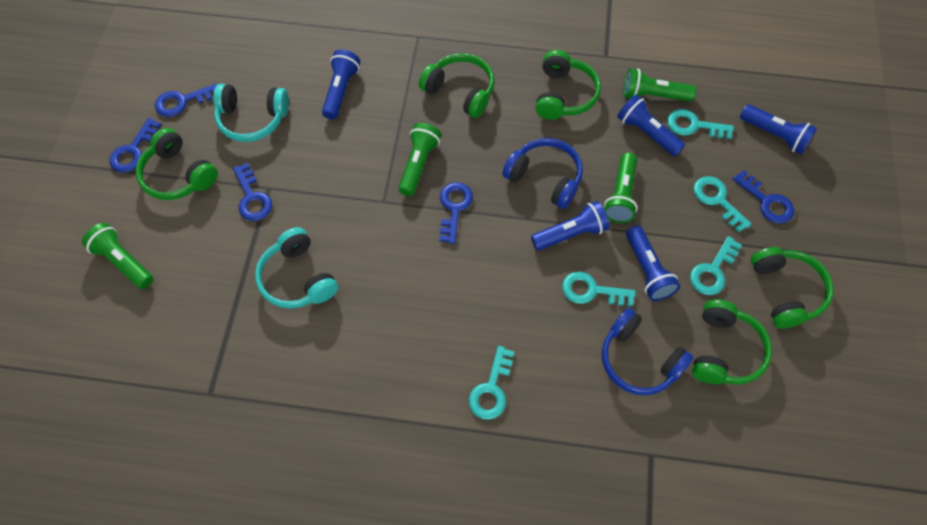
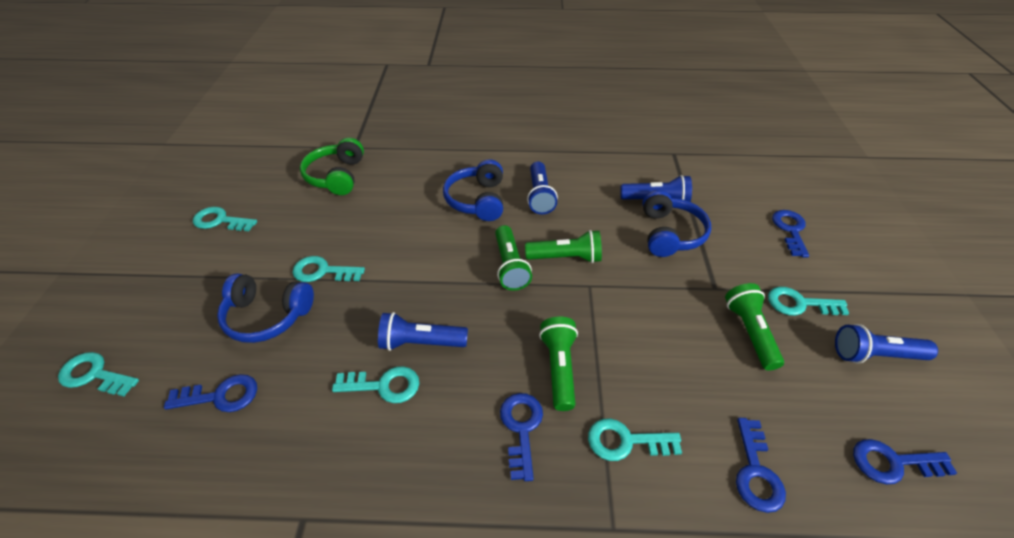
blue flashlight: [322,50,360,120] [531,201,609,251] [617,95,685,156] [626,225,680,301] [740,104,817,154] = 5 -> [378,312,468,351] [527,162,558,214] [620,175,692,202] [835,324,938,363] = 4
blue headphones: [502,138,583,209] [602,308,694,395] = 2 -> [217,273,314,343] [443,159,503,221] [642,190,711,257] = 3
green headphones: [136,128,218,200] [419,53,495,118] [535,50,601,120] [692,299,772,385] [751,247,834,329] = 5 -> [300,138,364,195] = 1
turquoise headphones: [214,84,289,142] [255,227,338,309] = 2 -> none = 0
turquoise key: [468,346,514,420] [562,271,636,306] [667,109,734,139] [690,236,742,295] [694,176,752,232] = 5 -> [58,352,139,396] [193,207,257,231] [292,256,365,282] [332,366,419,403] [588,419,682,461] [768,287,849,316] = 6

